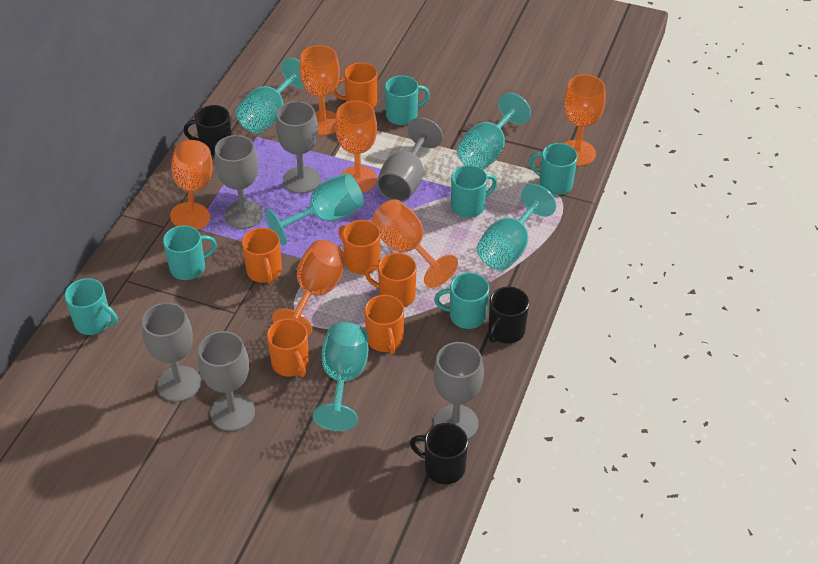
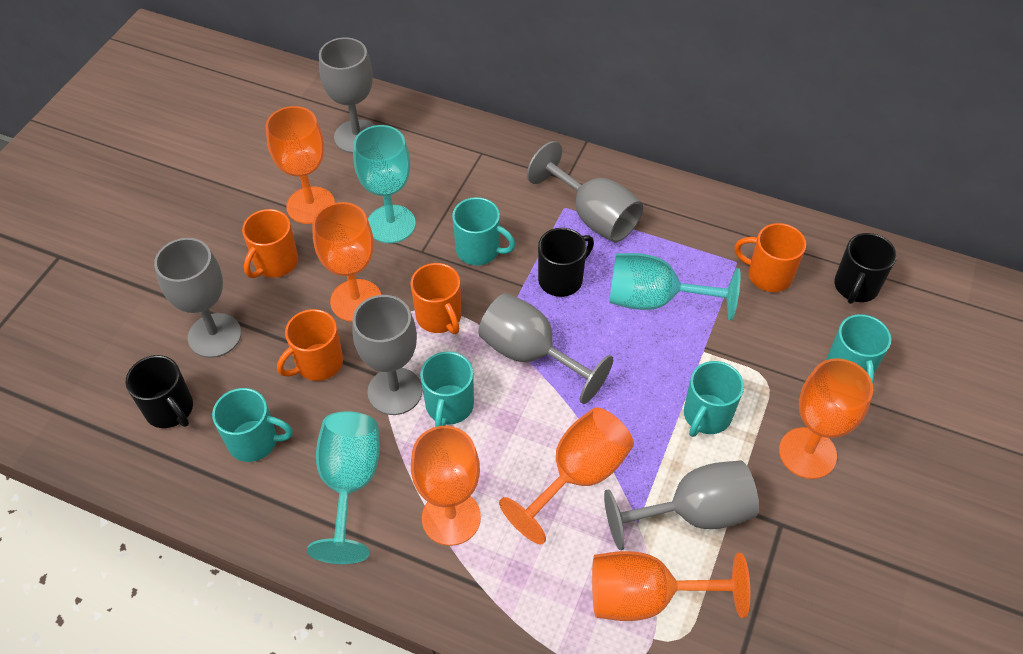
orange mug: [242,228,282,284] [267,319,309,377] [333,62,377,108] [338,220,380,275] [364,295,404,354] [365,253,416,307] = 6 -> [242,209,298,278] [277,309,343,381] [410,263,461,334] [735,223,806,292] = 4
turquoise goblet: [236,58,305,134] [265,173,364,246] [313,322,369,431] [457,93,531,170] [477,184,556,271] = 5 -> [307,411,380,564] [353,125,416,243] [609,253,741,321] = 3
turquoise mug: [64,278,118,335] [163,225,217,280] [385,75,430,125] [434,273,489,329] [451,165,497,218] [529,143,578,195] = 6 -> [212,388,293,462] [420,351,474,427] [452,197,515,265] [684,361,744,437] [826,314,891,383] = 5

